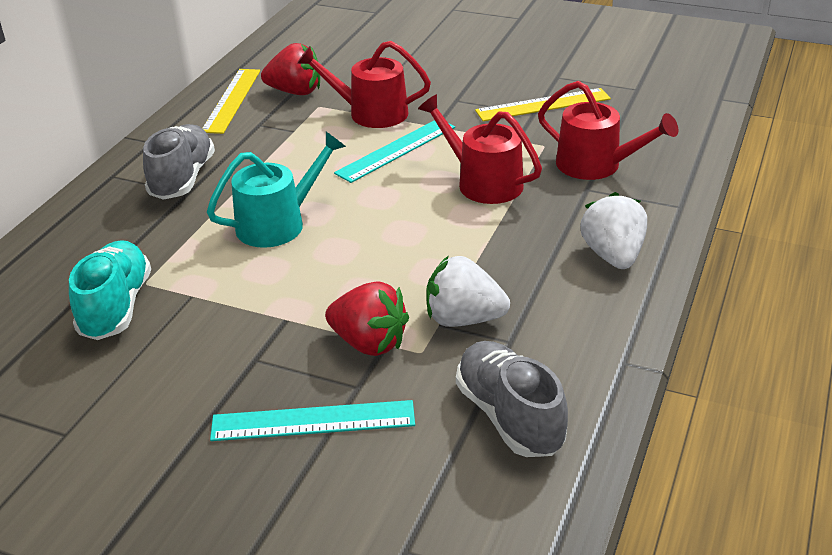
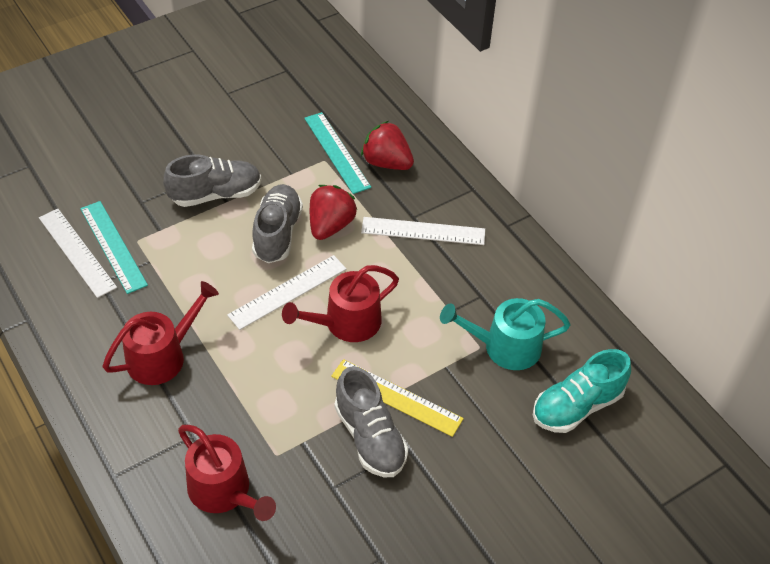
grey shoe: [143,124,215,200] [456,341,568,457] = 2 -> [163,154,261,207] [252,184,303,263] [335,366,408,477] = 3
white ruler: none = 0 -> [39,209,117,298] [227,255,346,330] [361,217,485,245] = 3
white strawberry: [426,256,510,327] [580,192,647,269] = 2 -> none = 0
yellow ruler: [202,69,260,134] [475,88,611,121] = 2 -> [331,359,464,437] = 1

